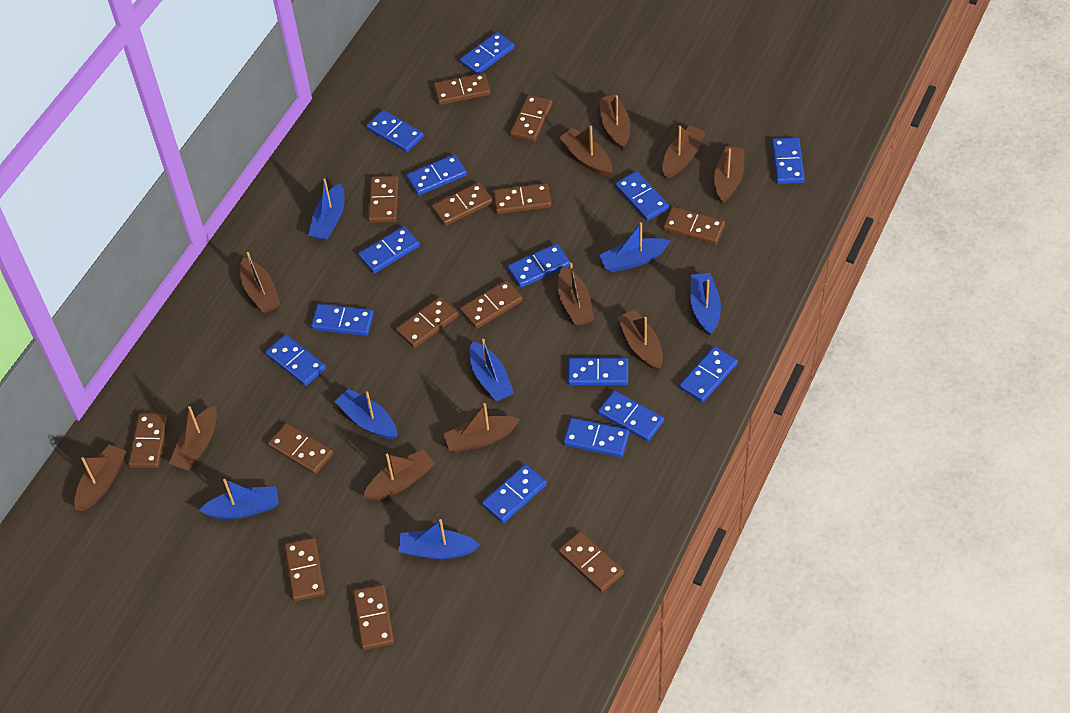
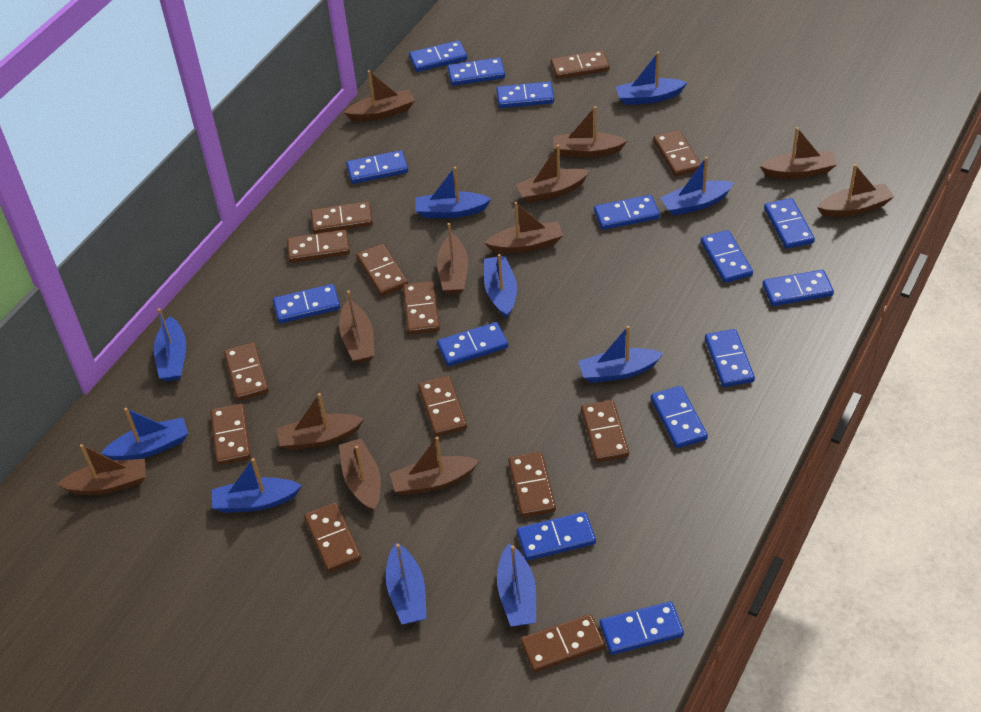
blue boat: [199,479,279,519] [308,179,345,241] [334,388,397,439] [398,519,480,559] [470,339,514,401] [599,222,670,272] [690,273,721,335] = 7 -> [101,408,188,460] [154,308,186,381] [212,458,302,513] [386,543,427,624] [415,167,491,218] [484,254,517,318] [497,544,536,626] [578,326,663,383] [615,52,688,105] [660,157,734,216] = 10
brown boat: [74,444,126,511] [169,405,217,470] [240,252,280,313] [363,449,435,500] [443,403,520,452] [558,263,594,326] [559,126,612,176] [599,95,630,150] [618,310,663,371] [662,125,706,179] [714,146,745,203] = 11 -> [56,444,146,495] [277,393,364,450] [339,290,375,363] [339,438,381,512] [344,70,415,121] [390,437,480,495] [437,223,468,294] [484,202,563,253] [516,145,590,203] [554,106,628,157] [760,127,837,179] [817,164,894,217] = 12

